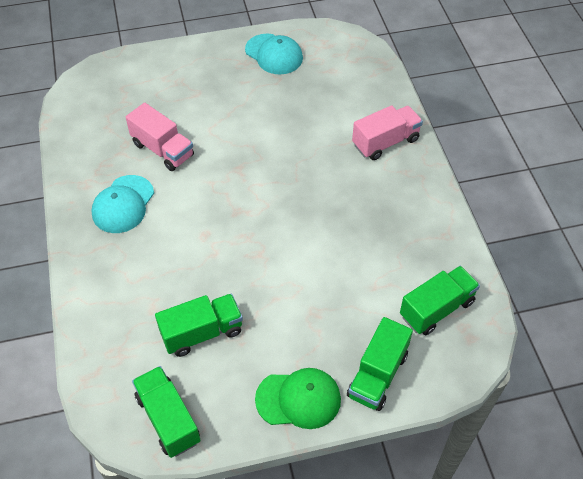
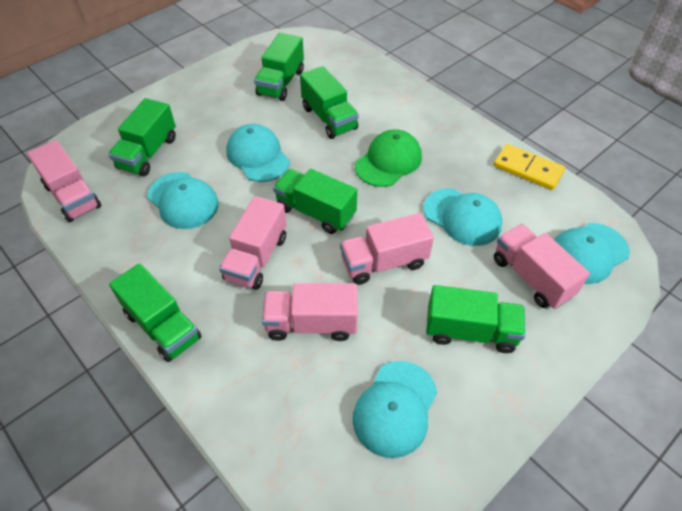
green truck: [132,366,201,458] [155,294,243,357] [347,317,413,411] [400,266,480,335] = 4 -> [108,98,176,176] [109,263,202,362] [254,33,304,101] [273,169,357,234] [300,66,359,139] [426,285,526,353] = 6
pink truck: [126,103,194,171] [352,105,423,160] = 2 -> [27,140,101,222] [219,196,286,290] [262,283,357,341] [340,213,434,285] [494,224,590,309] = 5
turquoise cap: [91,175,154,233] [245,34,303,74] = 2 -> [147,172,219,229] [226,124,290,182] [353,361,437,458] [423,188,503,246] [554,223,630,284] = 5
yellow domino: none = 0 -> [494,144,565,190] = 1

